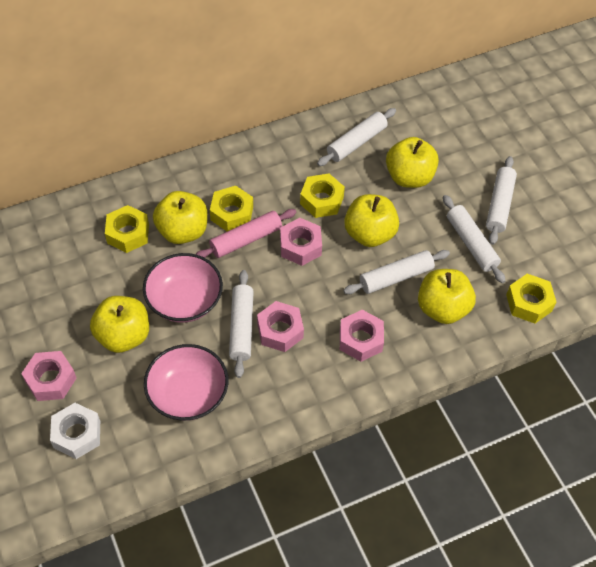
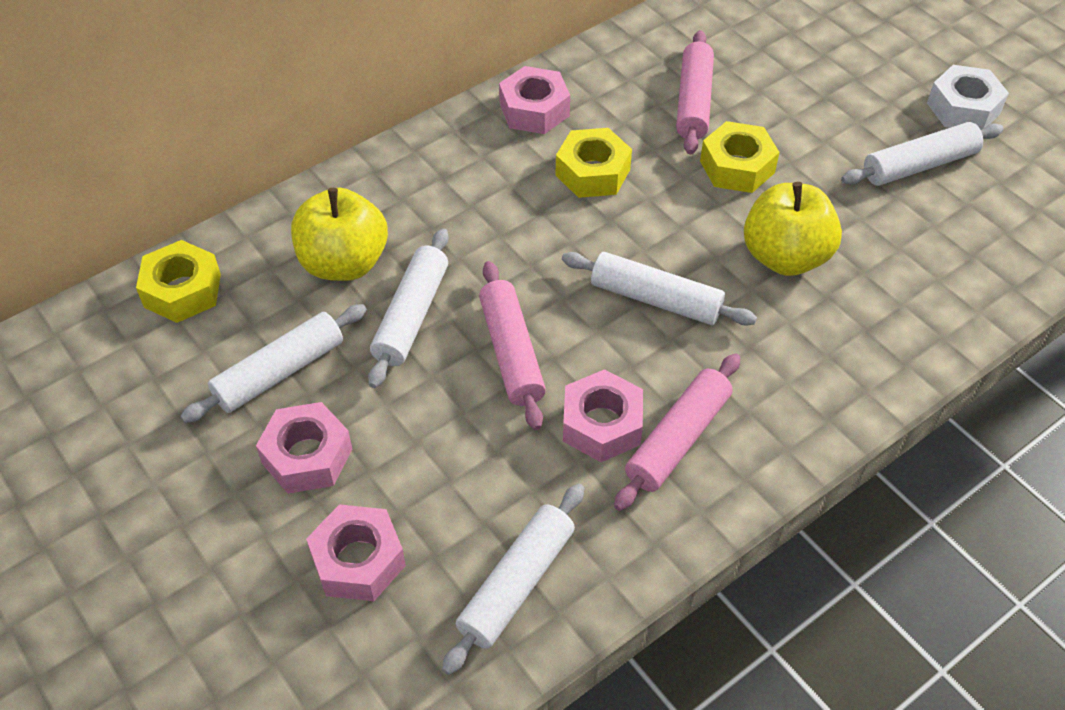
pink bowl: [143,253,223,323] [144,344,228,421] = 2 -> none = 0
pink rolling pin: [196,209,297,258] = 1 -> [479,261,546,430] [614,353,740,511] [676,30,714,155] = 3
yellow apple: [90,296,149,353] [153,191,207,244] [344,194,399,247] [386,137,439,188] [418,269,476,324] = 5 -> [291,188,388,281] [744,182,842,276] = 2
yellow nut: [105,205,149,253] [210,186,253,231] [300,173,345,218] [506,274,556,324] = 4 -> [136,240,221,323] [556,128,632,198] [700,121,780,193] = 3

